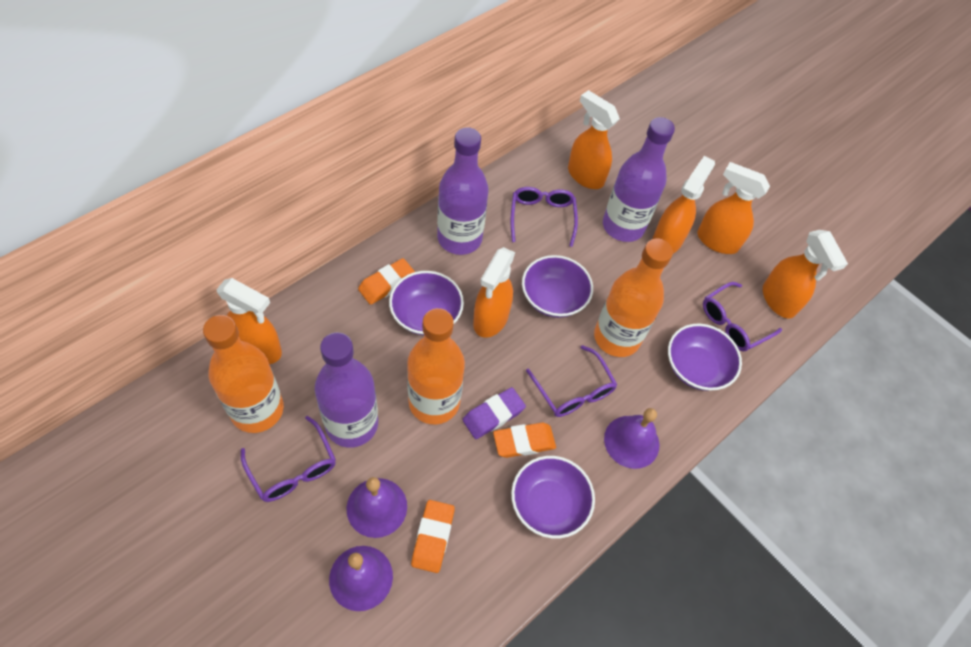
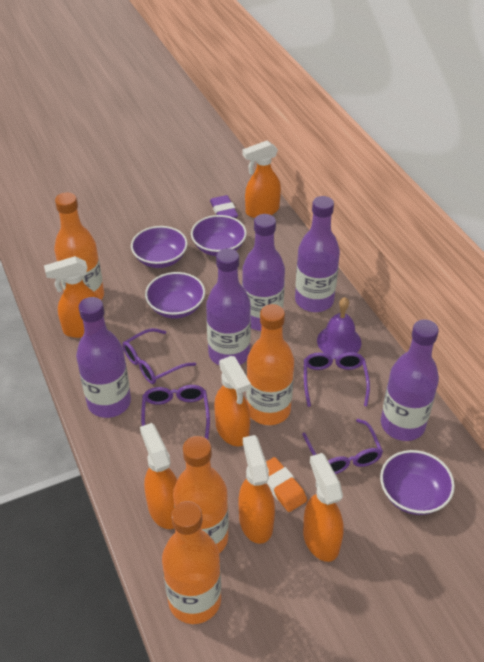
orange bottle: [203,315,284,433] [407,308,465,424] [594,239,673,357] = 3 -> [54,192,104,300] [162,501,221,624] [173,436,229,554] [246,304,294,425] = 4
orange eraser: [358,258,415,305] [411,500,455,573] [493,423,556,458] = 3 -> [266,457,307,512] = 1
purple bell: [329,546,393,611] [347,477,407,538] [604,408,659,469] = 3 -> [317,297,362,357] = 1
purple bottle: [315,332,378,448] [437,128,489,255] [603,117,675,242] = 3 -> [76,297,131,418] [206,248,251,366] [242,214,285,331] [295,196,340,312] [381,319,439,441] = 5

